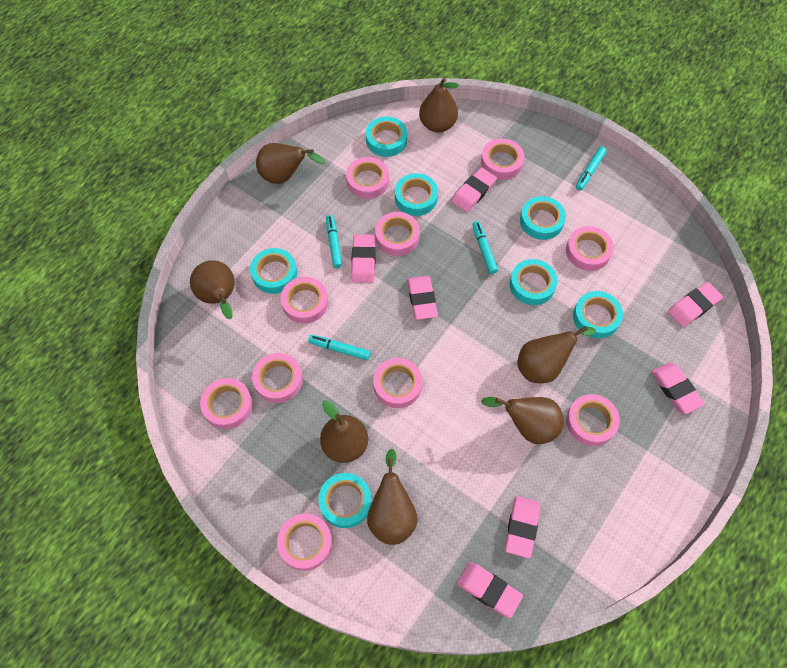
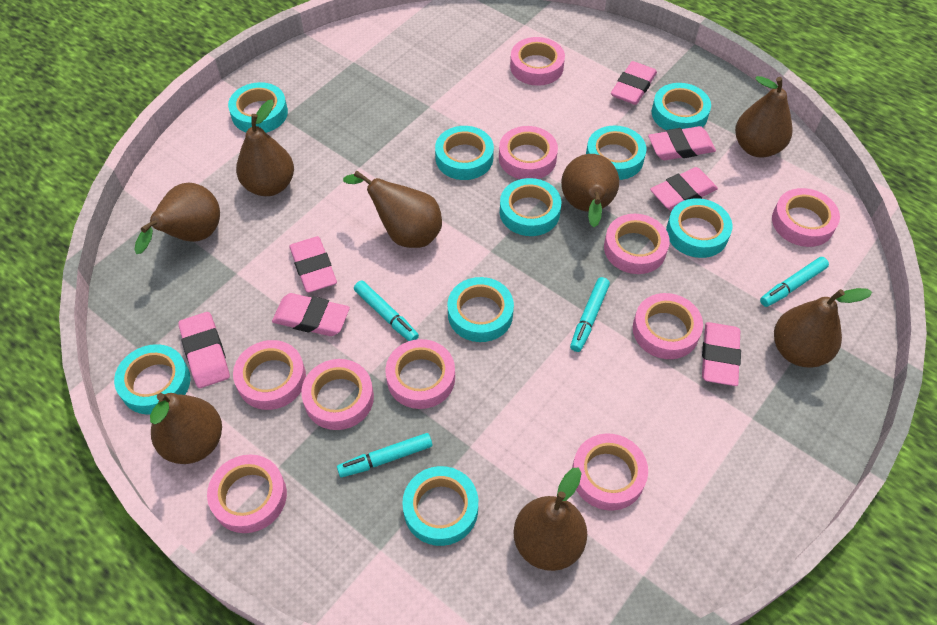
brown pear: [190,260,235,320] [256,143,325,184] [320,400,368,463] [367,449,418,545] [419,78,459,132] [481,397,564,444] [518,326,596,383] = 7 -> [134,182,220,254] [150,393,222,464] [236,100,294,196] [343,171,442,248] [514,467,587,571] [561,154,619,228] [735,76,792,157] [774,288,872,368] = 8
turquoise tape: [250,248,297,294] [318,473,372,528] [366,117,407,157] [395,173,438,216] [510,259,557,305] [520,196,566,240] [573,291,623,338] = 7 -> [114,344,190,415] [228,82,288,133] [402,466,478,546] [435,126,494,180] [447,277,514,342] [500,178,561,236] [586,125,646,180] [652,83,711,130] [666,198,732,258] = 9

